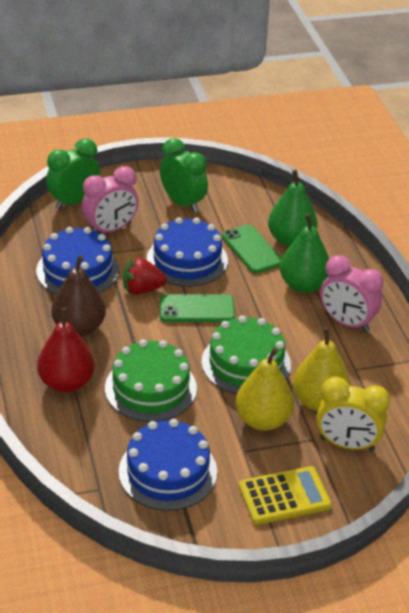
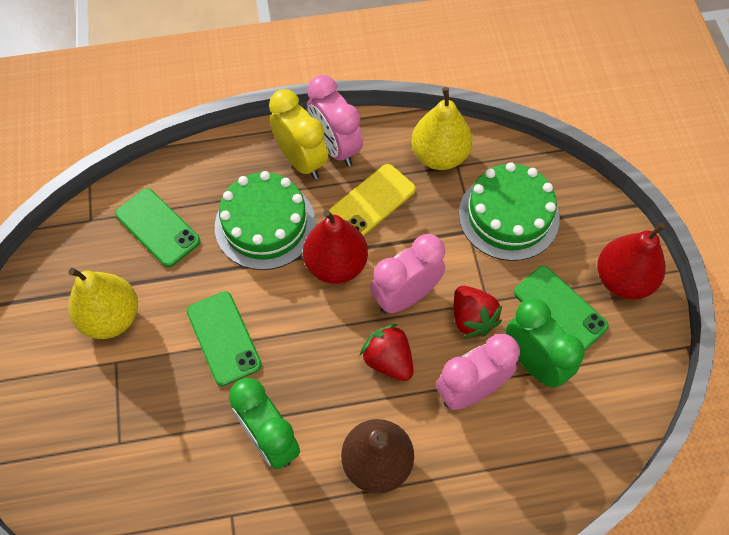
blue cake: [36,227,119,294] [119,419,217,511] [147,217,228,287] = 3 -> none = 0
green pear: [268,170,317,247] [280,214,329,293] = 2 -> none = 0
green phone: [160,294,235,322] [222,224,282,273] = 2 -> [115,188,201,267] [187,291,262,386] [514,266,609,351] = 3
pink clock: [82,166,139,232] [320,255,383,332] = 2 -> [307,75,363,167] [370,234,445,314] [436,334,520,410] = 3
red pear: [37,308,94,393] = 1 -> [303,210,368,284] [597,223,666,300] = 2
red strawberry: [123,257,167,295] = 1 -> [360,324,414,381] [454,286,502,338] = 2
yellow calculator: [238,466,332,525] = 1 -> none = 0
yellow phone: none = 0 -> [329,164,416,236] = 1

